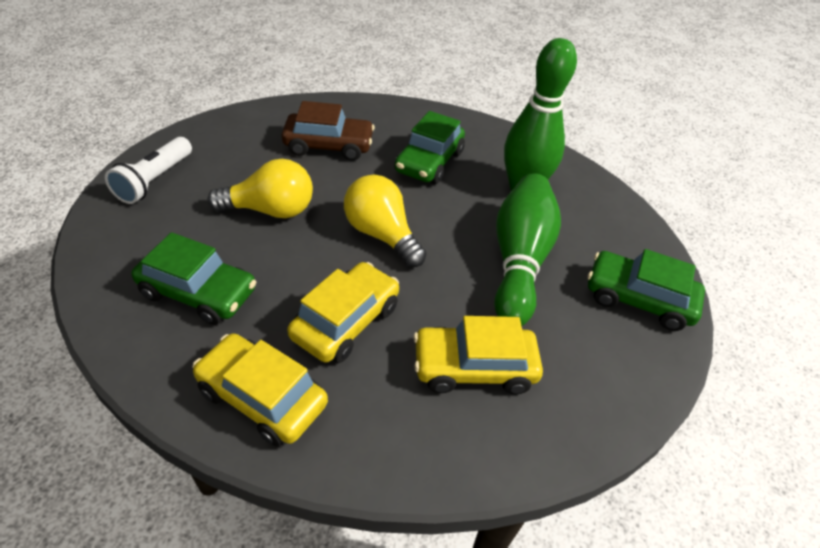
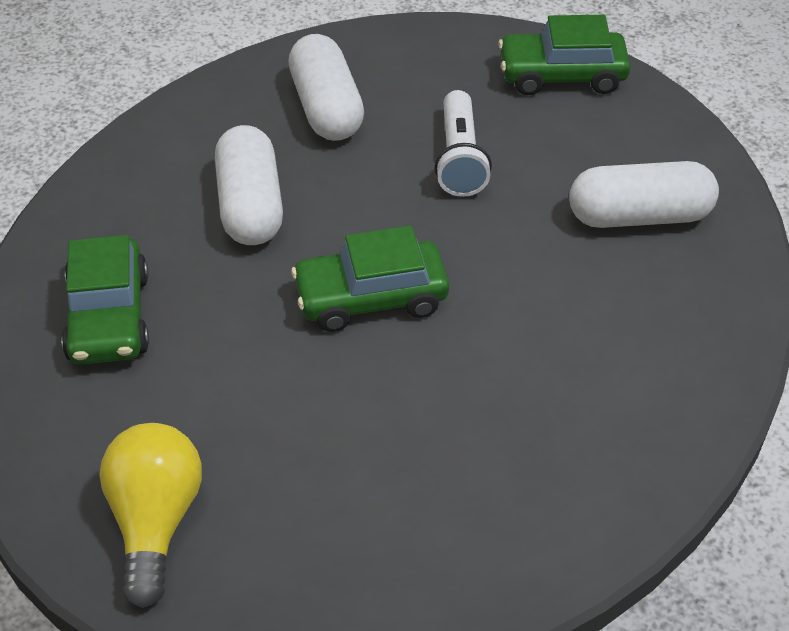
brown car: [282,101,375,161] = 1 -> none = 0
green bowling pin: [494,173,561,326] [504,38,577,191] = 2 -> none = 0
white capsule: none = 0 -> [215,125,283,245] [288,34,364,141] [569,161,719,228] = 3
yellow car: [192,333,328,447] [287,262,399,363] [413,316,543,394] = 3 -> none = 0
yellow light bulb: [207,159,313,218] [344,175,427,267] = 2 -> [99,423,202,608] = 1

